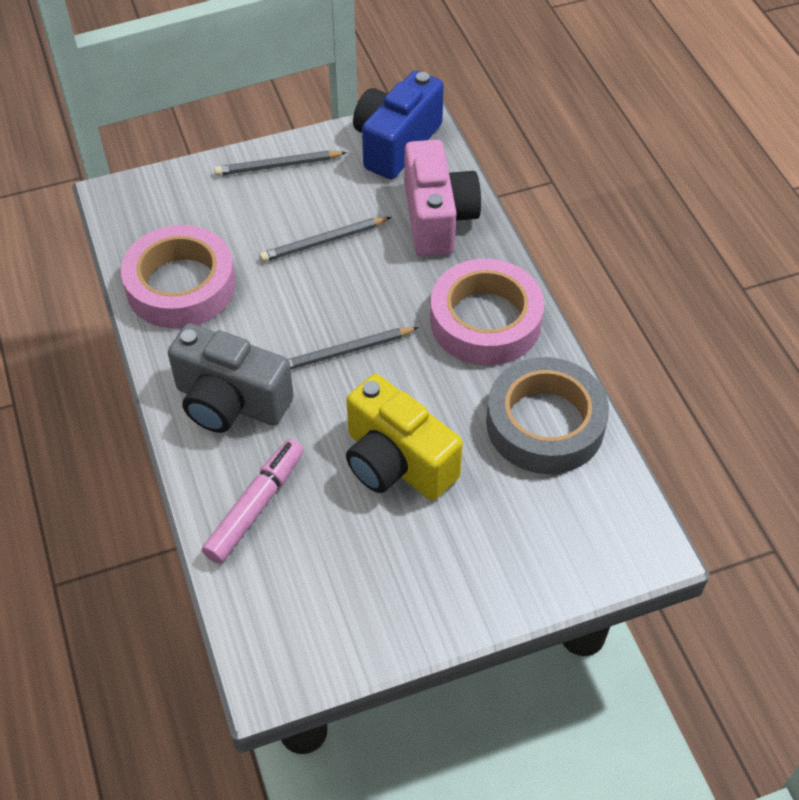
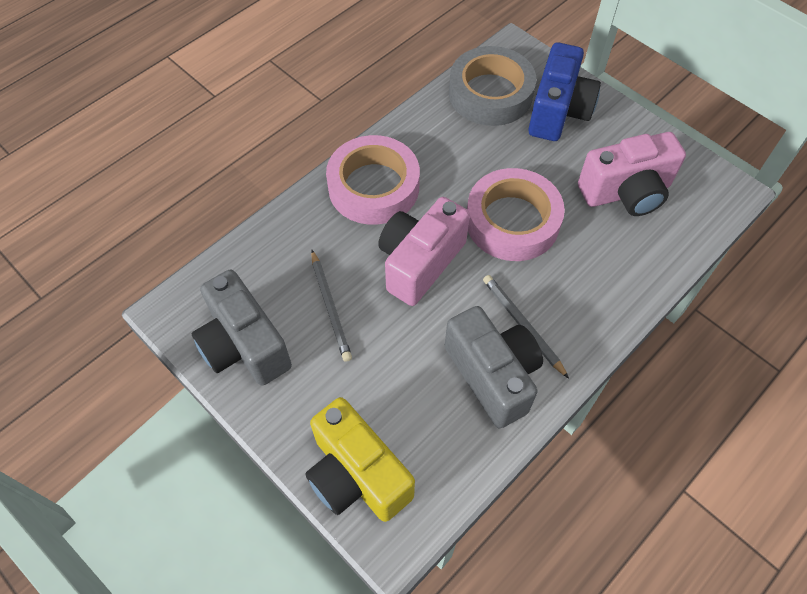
grey camera: [168,323,294,433] = 1 -> [192,269,292,386] [445,306,543,428] = 2
grey pencil: [214,150,347,176] [259,217,391,262] [288,327,419,369] = 3 -> [311,250,352,362] [483,275,569,379] = 2
pink camera: [404,140,481,257] = 1 -> [378,197,470,306] [578,132,686,216] = 2
pink marker: [202,439,304,564] = 1 -> none = 0

